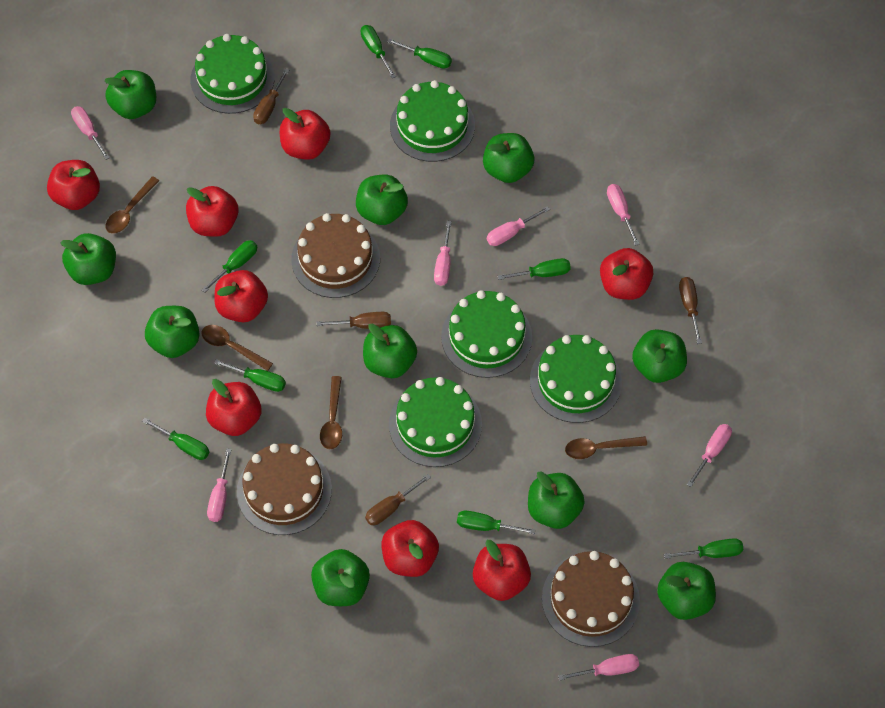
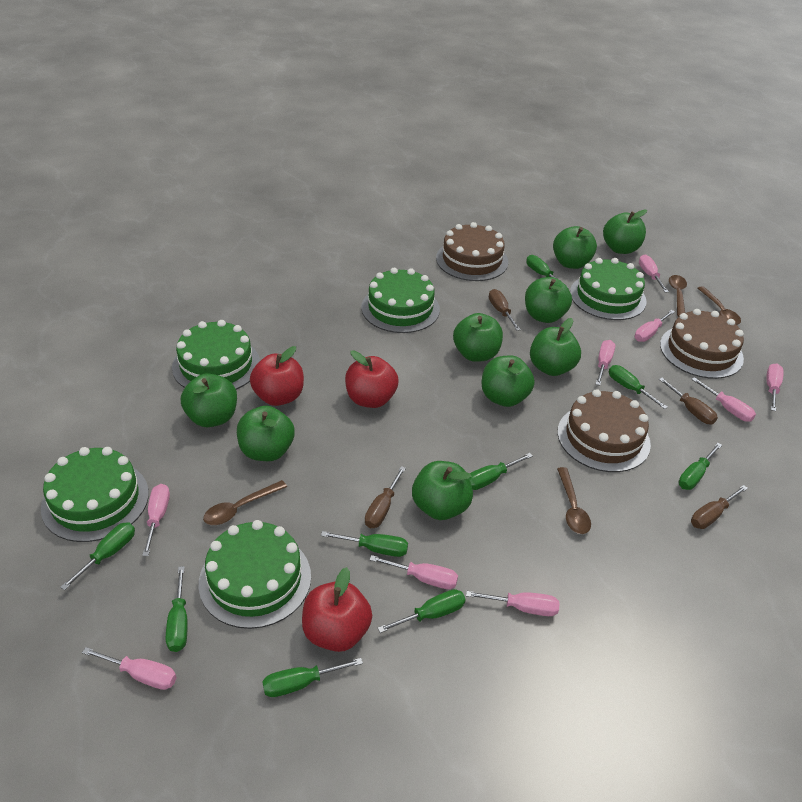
green apple: [60,233,116,285] [104,70,156,119] [145,306,200,358] [311,549,370,606] [356,175,408,225] [363,324,417,378] [483,133,534,183] [528,472,585,529] [632,329,687,383] [657,562,716,620] = 10 -> [181,373,237,427] [237,406,295,461] [412,461,473,520] [453,313,503,362] [482,356,535,407] [525,277,572,323] [530,318,581,376] [553,226,597,269] [603,209,647,254] = 9
green screwdriver: [142,418,210,460] [202,240,257,293] [214,359,286,392] [361,25,396,78] [387,39,452,69] [457,511,536,534] [498,258,571,280] [664,538,743,559] = 8 -> [60,522,135,590] [166,566,188,652] [262,658,363,697] [321,531,408,557] [378,589,466,633] [469,453,533,490] [526,255,569,289] [609,365,668,409] [678,443,722,490] = 9
pink screwdriver: [71,106,110,160] [207,449,232,522] [434,221,452,286] [487,206,550,246] [558,654,639,681] [607,184,640,246] [687,424,732,487] = 7 -> [82,647,177,690] [142,484,170,556] [369,555,458,589] [466,591,560,616] [596,340,615,385] [635,310,675,342] [639,255,669,293] [691,377,756,422] [766,363,784,411] = 9
red apple: [47,160,100,210] [186,186,239,237] [206,379,261,436] [215,270,268,322] [280,108,331,160] [381,520,439,577] [473,540,531,601] [600,248,653,300] = 8 -> [250,346,304,406] [302,567,372,652] [345,350,398,408] = 3

